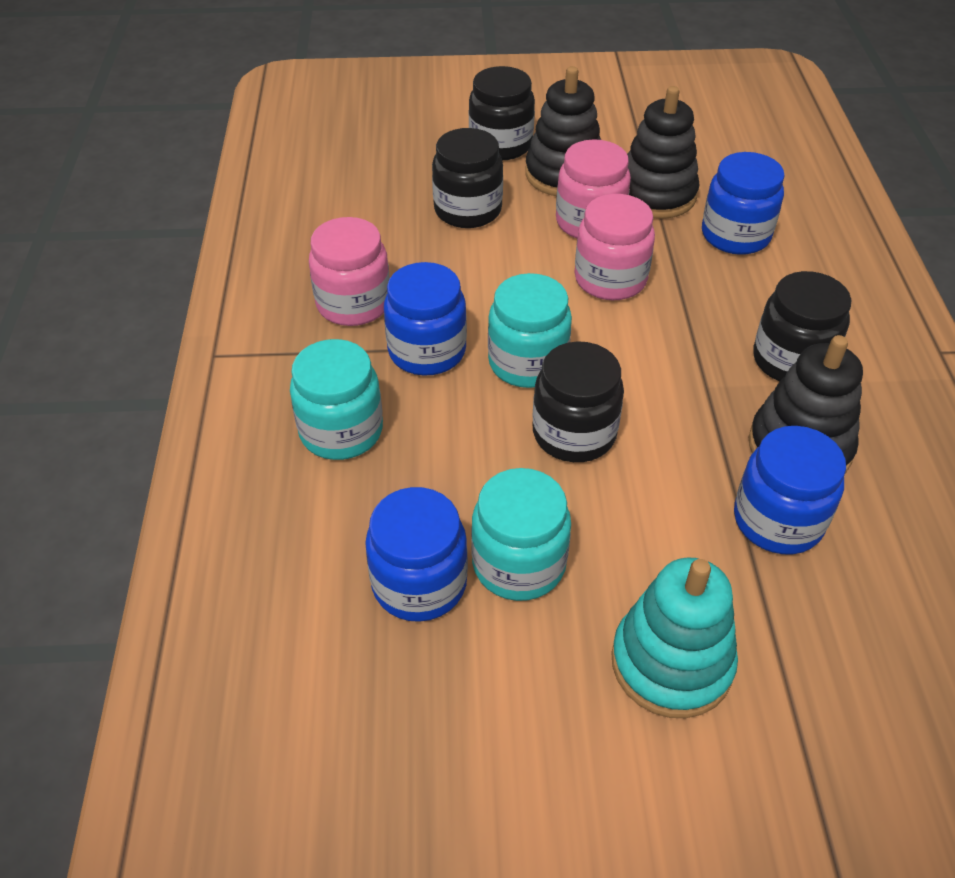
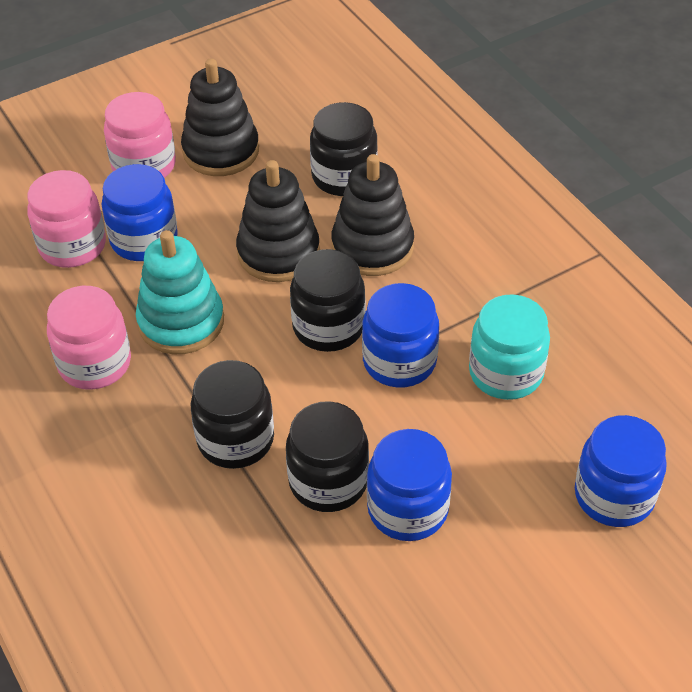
turquoise jar: [290,339,383,460] [471,468,571,601] [488,273,572,388] = 3 -> [469,294,550,400] = 1

